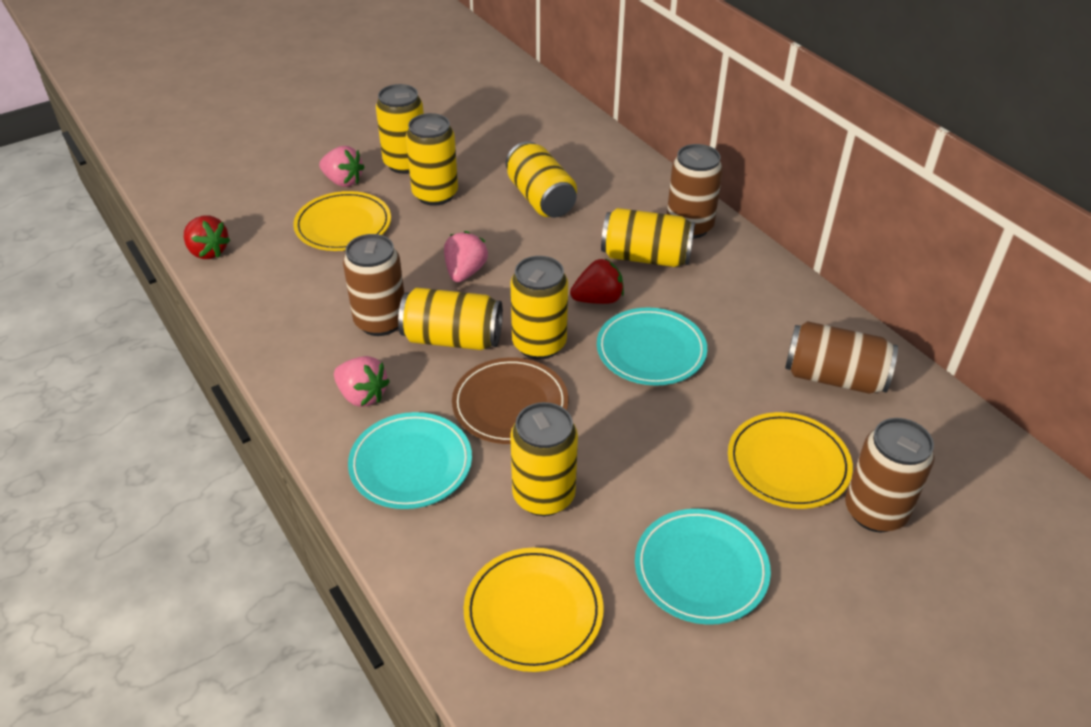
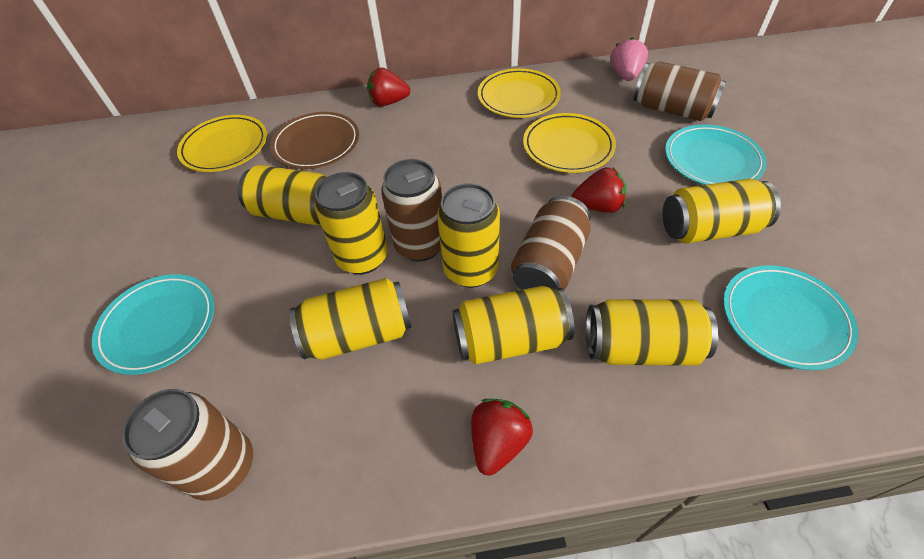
pink strawberry: [319,146,365,187] [334,356,390,407] [444,231,488,282] = 3 -> [611,37,648,81] = 1
red strawberry: [184,215,231,259] [570,258,624,304] = 2 -> [367,68,411,106] [471,399,533,476] [572,167,626,213] = 3

